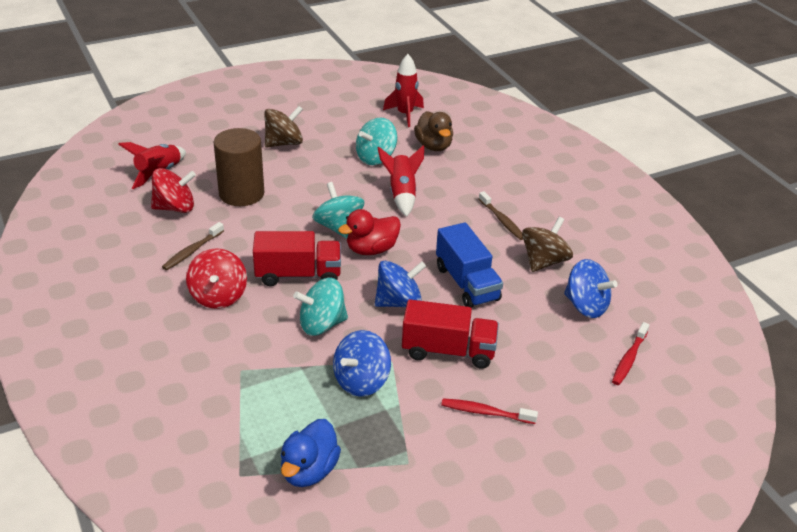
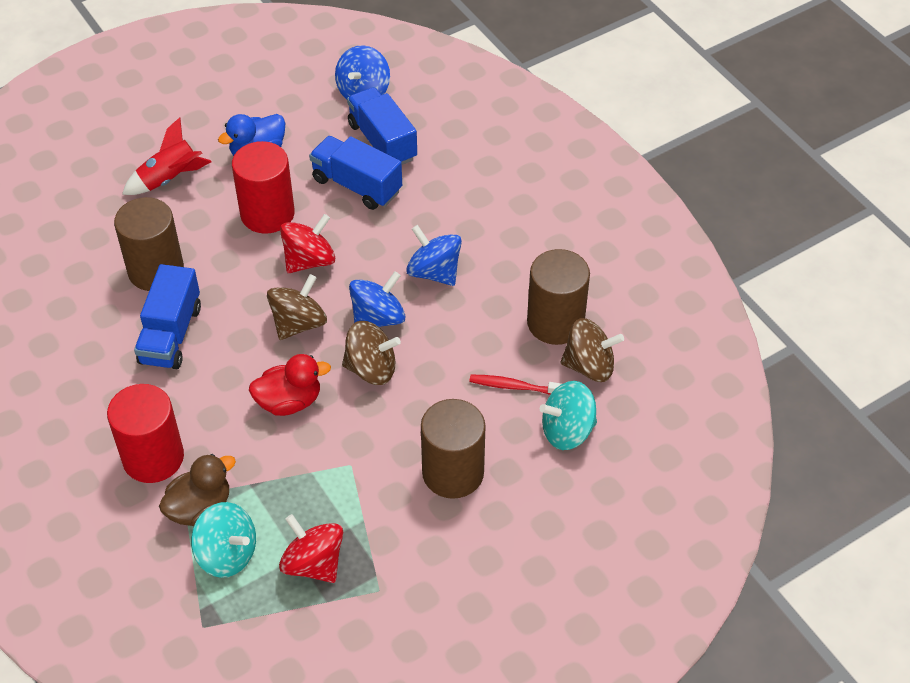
blue truck: [436,222,503,308] = 1 -> [134,264,201,369] [309,136,402,210] [347,87,417,165] = 3
brown cylinder: [214,128,264,206] = 1 -> [114,197,184,291] [421,399,485,499] [527,249,590,345] = 3
brown spinning top: [264,106,303,147] [522,217,573,272] = 2 -> [267,274,327,340] [342,321,401,385] [560,318,624,382] = 3
brown toothbrush: [162,222,224,270] [479,191,523,240] = 2 -> none = 0
red cylinder: none = 0 -> [107,384,184,483] [232,141,295,234] = 2
red rocket: [118,142,186,189] [378,146,424,217] [383,54,424,127] = 3 -> [122,117,212,195] = 1
red toothbrush: [441,399,538,424] [612,322,649,385] = 2 -> [469,375,562,395] = 1
red truck: [253,231,341,286] [402,299,499,369] = 2 -> none = 0
turquoise spinning top: [293,278,348,336] [312,182,364,239] [356,117,397,165] = 3 -> [191,502,256,578] [540,381,597,450] = 2

